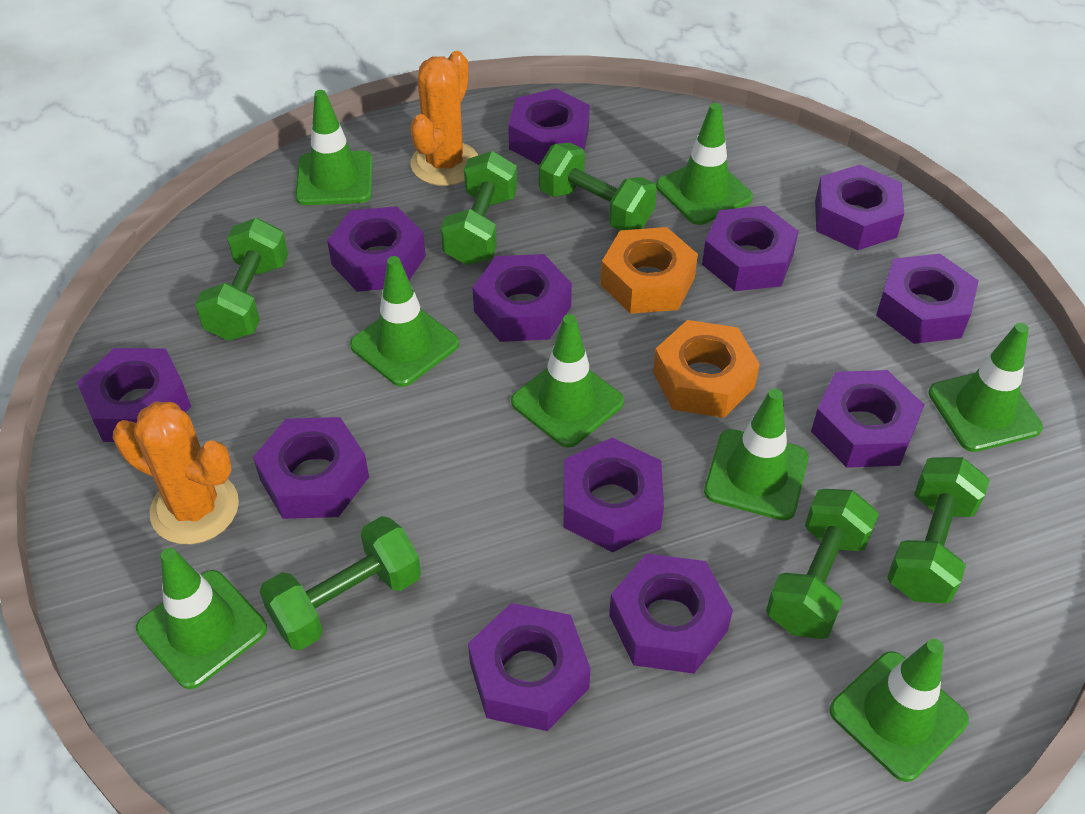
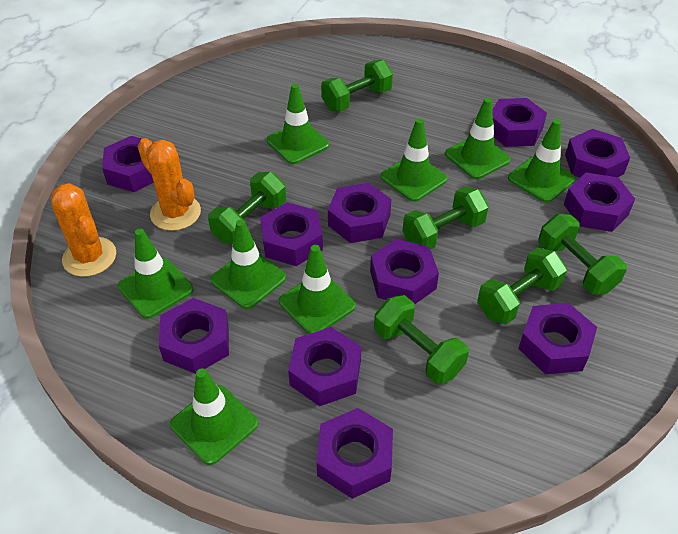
orange nut: [601,227,698,314] [653,320,760,418] = 2 -> none = 0
purple nut: [77,348,191,442] [253,417,369,519] [327,206,426,292] [468,603,591,731] [473,254,572,342] [508,88,590,165] [564,438,664,552] [609,553,733,674] [702,206,799,291] [811,370,925,468] [815,165,904,251] [876,254,979,344] = 12 -> [102,136,154,192] [159,298,229,374] [260,202,323,266] [288,327,361,406] [316,408,393,499] [328,183,391,243] [370,239,439,305] [492,98,547,147] [518,303,597,374] [564,172,635,232] [565,129,630,178] = 11

